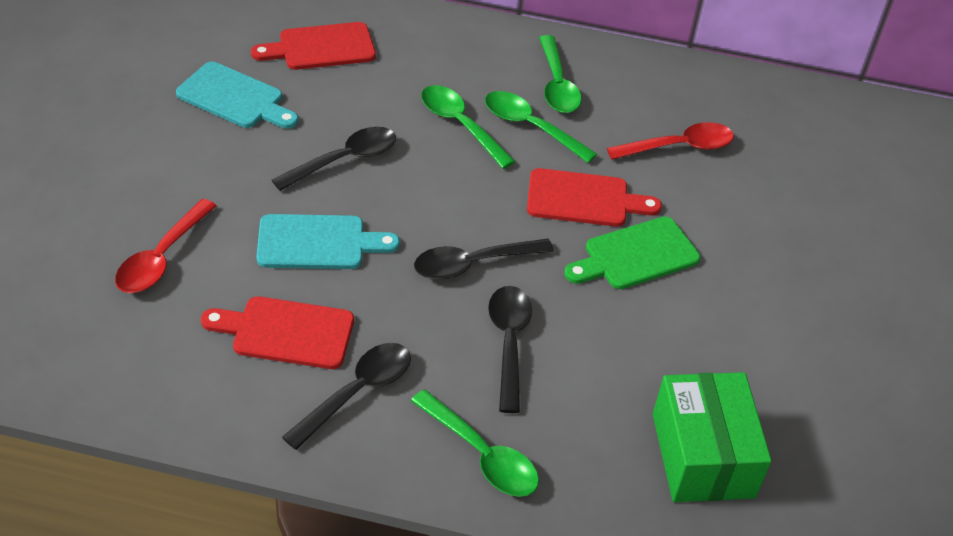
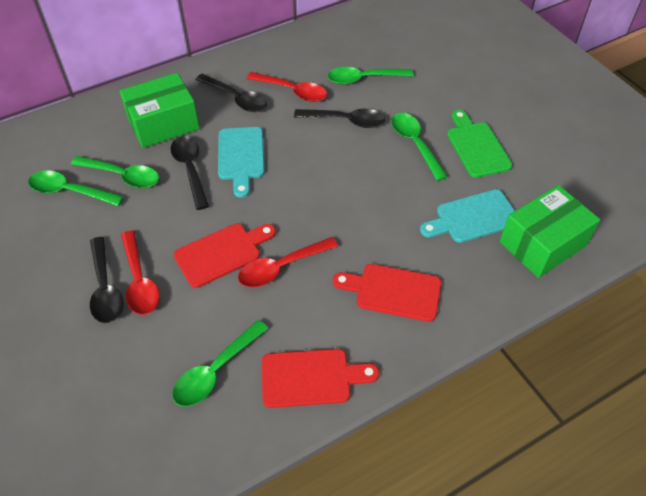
green box: [653,372,772,502] = 1 -> [120,73,200,148] [499,185,600,278] = 2
green spoon: [411,389,539,497] [421,85,516,169] [485,91,597,163] [539,35,582,113] = 4 -> [28,170,124,206] [71,156,159,188] [172,320,268,407] [328,67,413,84] [391,113,448,181] = 5
red spoon: [115,199,217,293] [607,122,734,160] = 2 -> [121,230,160,315] [238,237,338,287] [246,72,327,102] = 3

